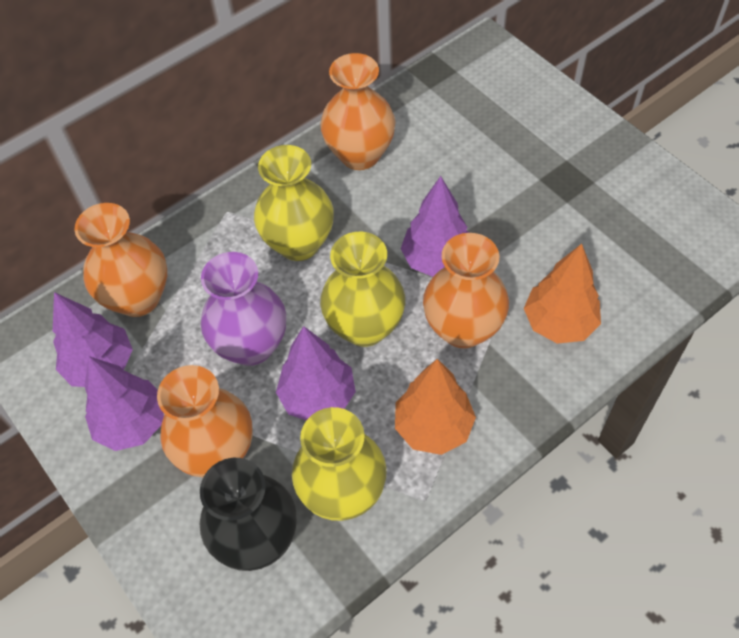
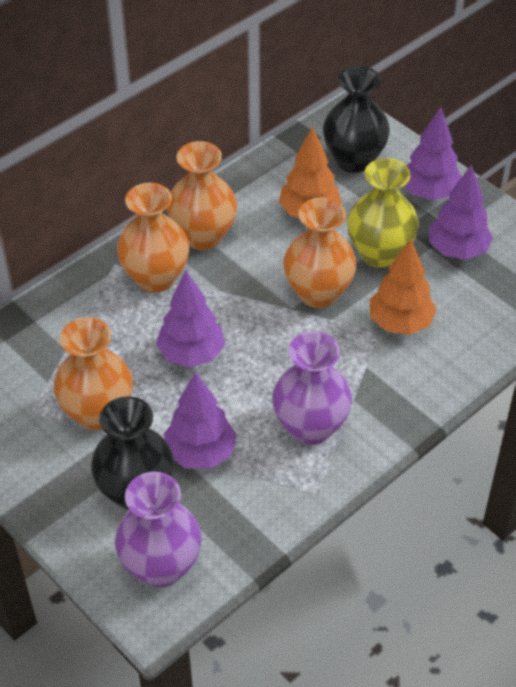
black vase: [200,458,297,571] = 1 -> [91,396,174,510] [323,66,390,173] = 2
purple vase: [201,252,286,366] = 1 -> [115,472,202,587] [272,331,352,445] = 2
yellow vase: [254,145,334,261] [292,407,387,521] [320,232,405,347] = 3 -> [347,158,419,268] = 1

